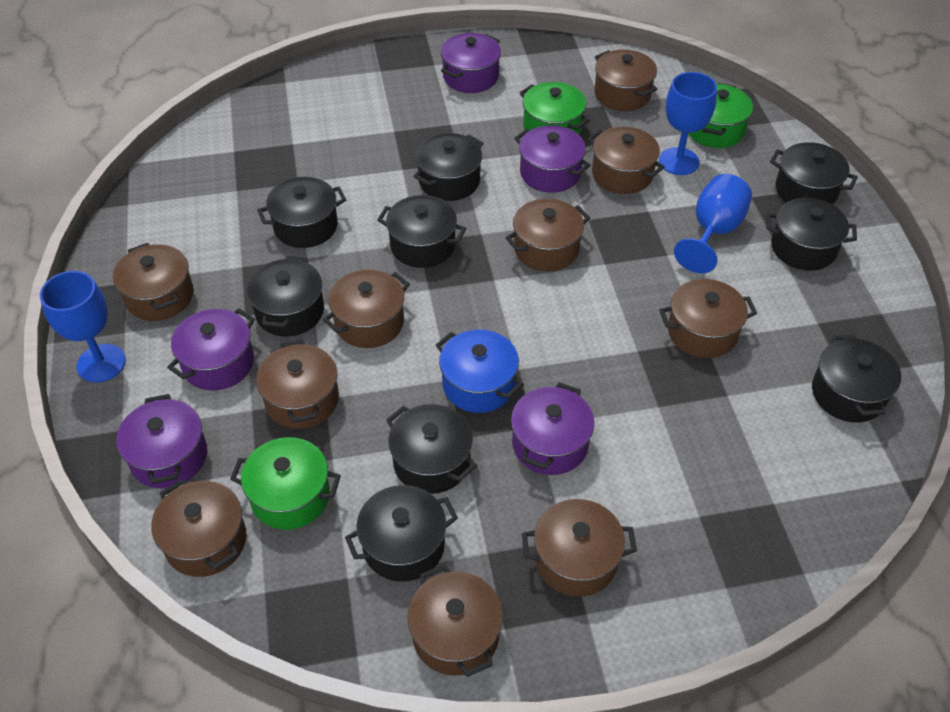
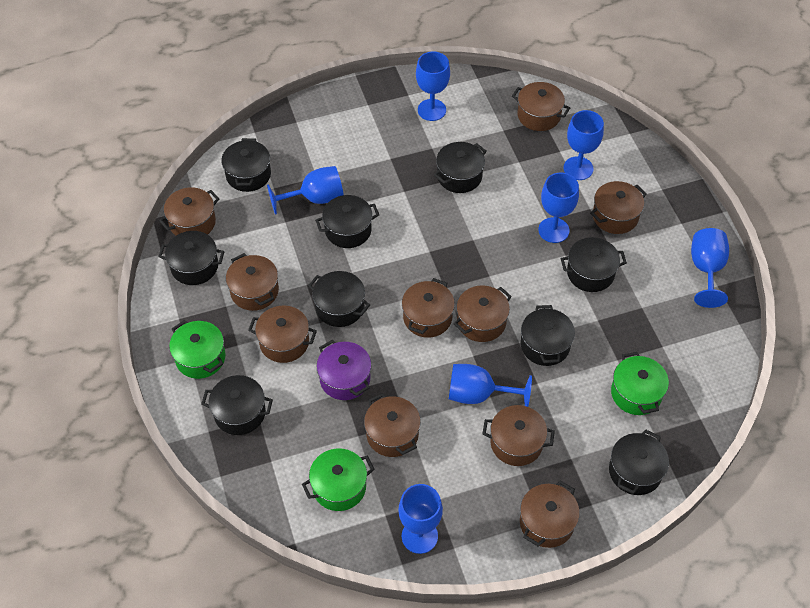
blue goblet: [40,271,126,382] [659,72,717,175] [674,174,752,273] = 3 -> [267,166,344,214] [398,484,443,554] [416,52,450,121] [449,364,532,407] [538,172,579,243] [563,110,604,180] [691,228,729,308] = 7
blue pot: [436,329,524,413] = 1 -> none = 0
purple pot: [116,394,207,488] [167,308,255,391] [441,33,501,93] [511,382,594,475] [514,125,591,193] = 5 -> [317,340,371,400] = 1

